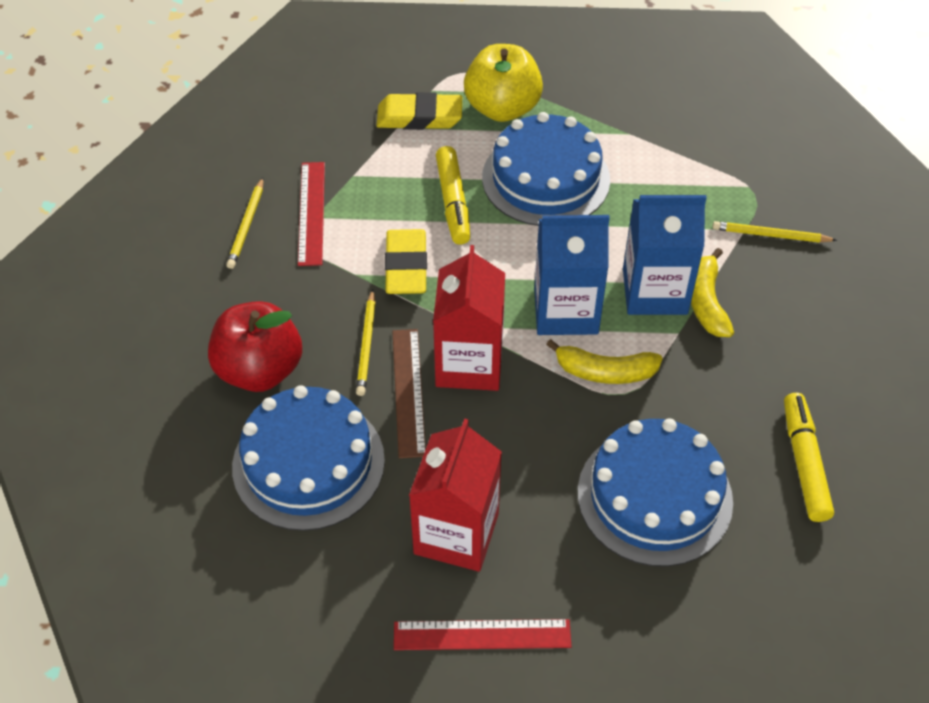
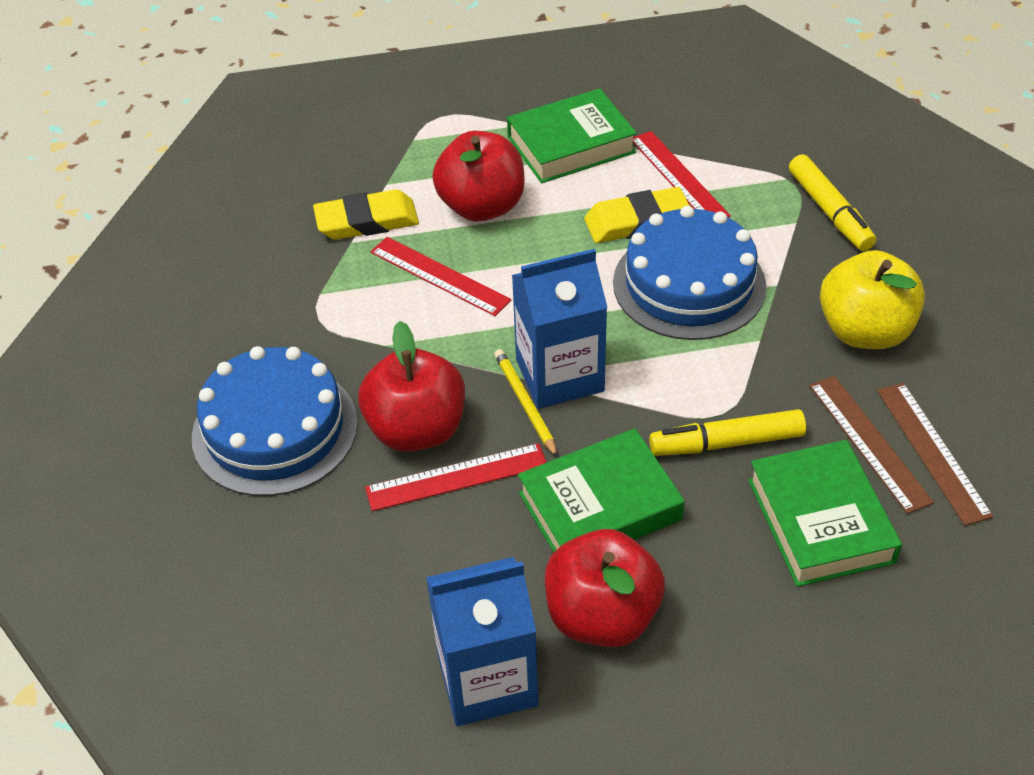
blue cake: [232,385,385,531] [482,112,610,226] [578,418,733,567] = 3 -> [192,346,358,496] [613,206,766,340] = 2
brown ruler: [392,329,426,458] = 1 -> [809,376,934,514] [877,383,994,526] = 2
green book: none = 0 -> [507,89,637,183] [518,428,685,552] [748,440,902,587] = 3
red apple: [208,301,302,392] = 1 -> [358,321,465,452] [432,131,525,221] [545,529,665,647] = 3
red carton: [409,418,502,572] [433,245,505,391] = 2 -> none = 0
red ruler: [298,162,325,266] [394,619,571,650] = 2 -> [365,443,547,511] [370,237,511,316] [633,131,731,218] = 3
yellow banana: [546,339,663,384] [691,248,734,337] = 2 -> none = 0
yellow pencil: [226,178,264,269] [356,289,376,396] [713,221,837,243] = 3 -> [494,349,558,458] = 1

